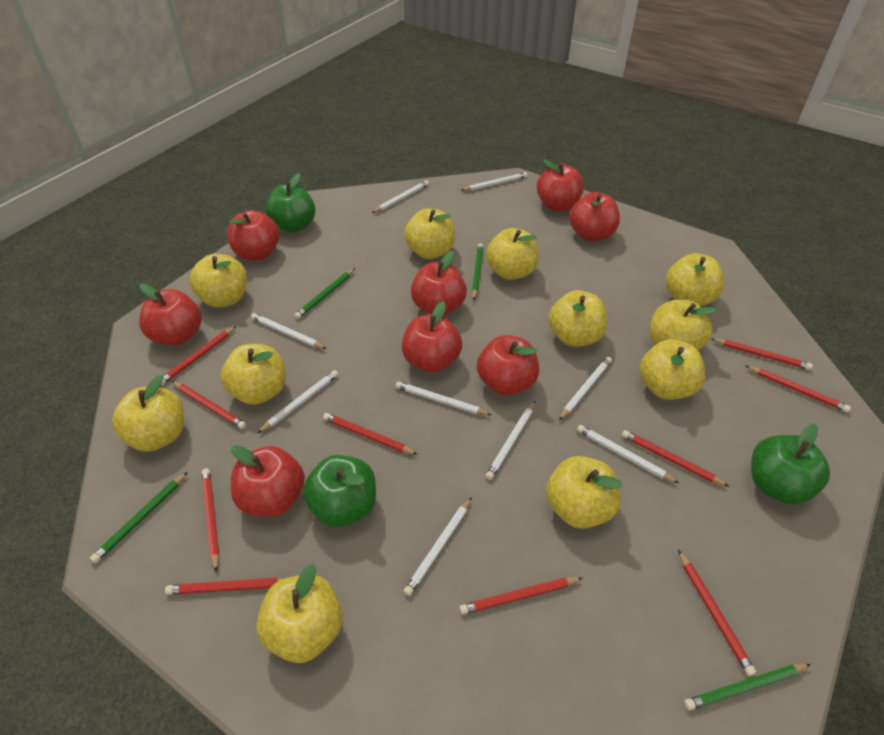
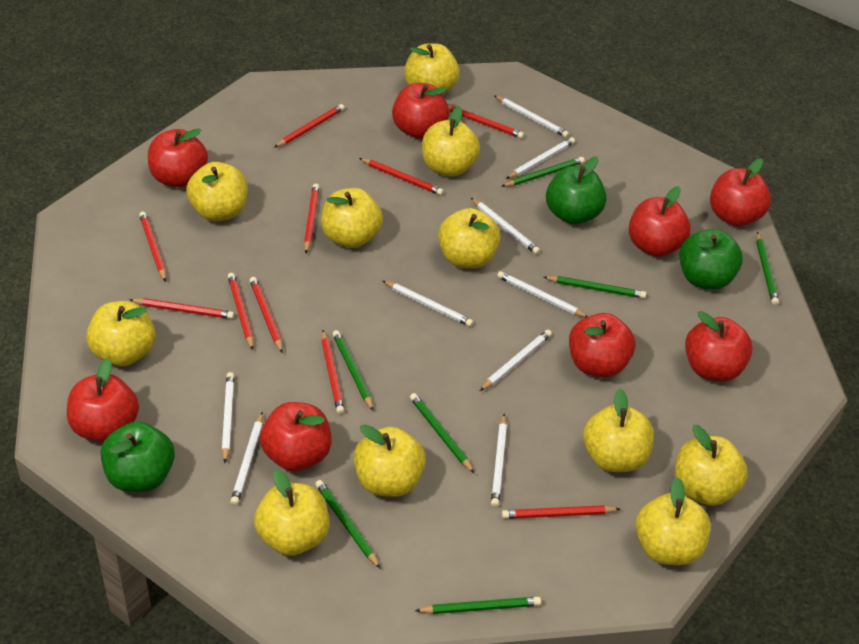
green pencil: [90,472,188,563] [294,268,355,319] [472,243,483,300] [684,664,811,710] = 4 -> [315,480,380,568] [332,330,374,411] [410,393,474,473] [415,597,541,614] [501,157,585,187] [544,276,646,299] [756,232,779,305] = 7

